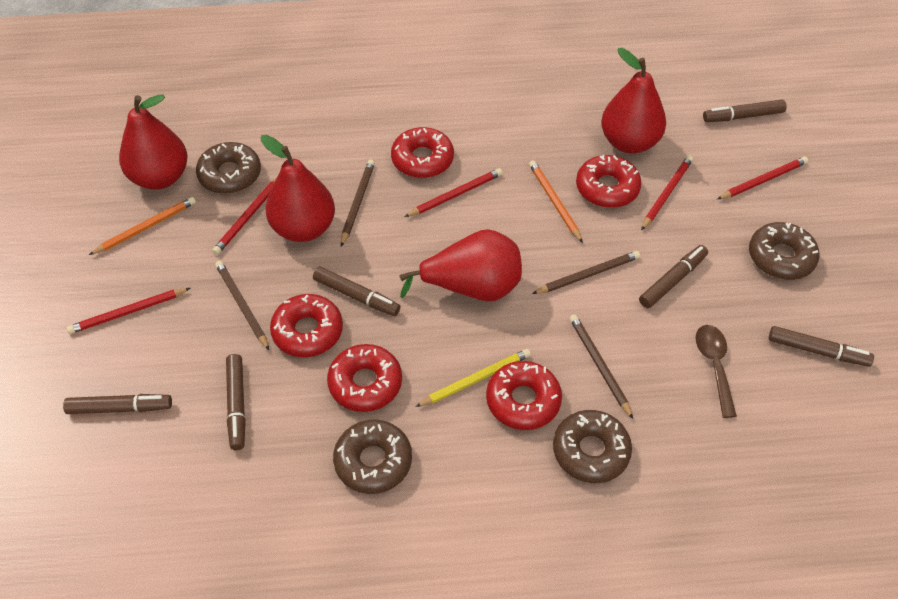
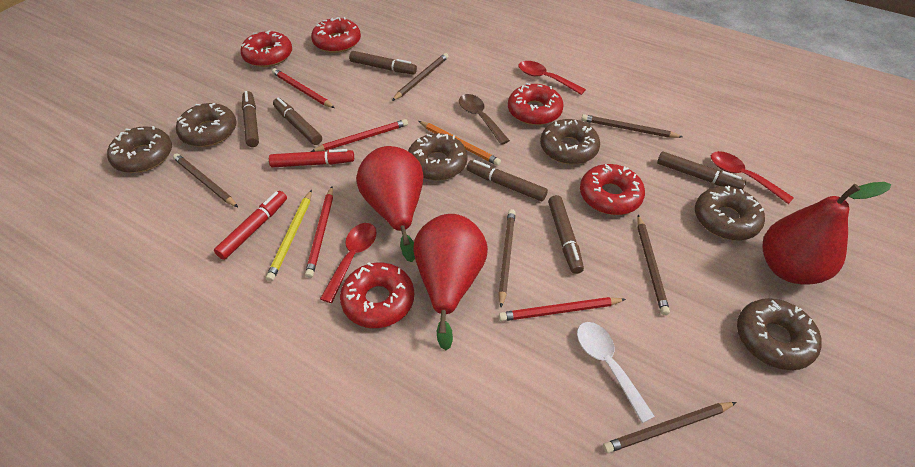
brown donut: [196,142,261,194] [333,419,412,494] [553,410,632,483] [749,222,819,280] = 4 -> [107,126,172,173] [176,103,237,147] [408,133,467,181] [540,119,600,164] [695,186,765,240] [737,298,822,370] = 6
brown pencil: [215,261,269,350] [341,159,375,246] [532,251,640,294] [569,314,633,419] = 4 -> [173,153,238,207] [392,53,449,101] [498,209,516,308] [581,114,683,138] [603,402,737,453] [637,215,670,315] = 6
orange pencil: [89,197,196,255] [529,160,583,243] = 2 -> [418,121,501,166] = 1
red marker: none = 0 -> [214,191,287,260] [269,149,354,168] = 2
red pear: [119,94,187,190] [261,135,335,242] [399,229,522,302] [601,48,666,154] = 4 -> [356,146,424,262] [413,214,488,350] [763,182,891,285] = 3
red pencil: [66,288,190,334] [212,178,276,255] [405,168,502,217] [641,156,693,230] [717,157,808,199] = 5 -> [272,68,335,108] [305,187,333,278] [311,119,408,152] [499,297,626,321] = 4
red spoon: none = 0 -> [320,223,377,303] [518,61,586,95] [711,151,794,204] = 3
white spoon: none = 0 -> [577,322,655,423] = 1

